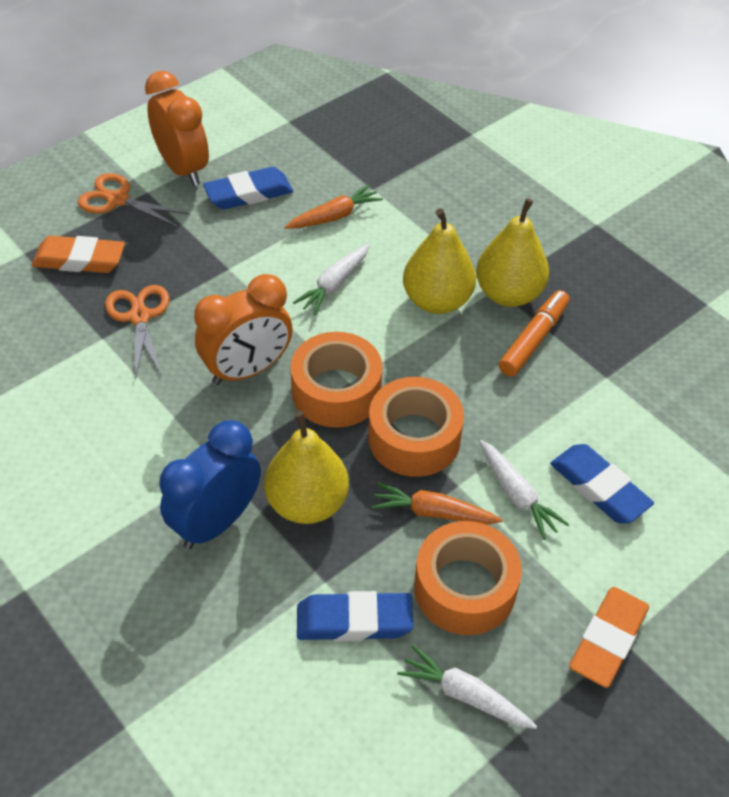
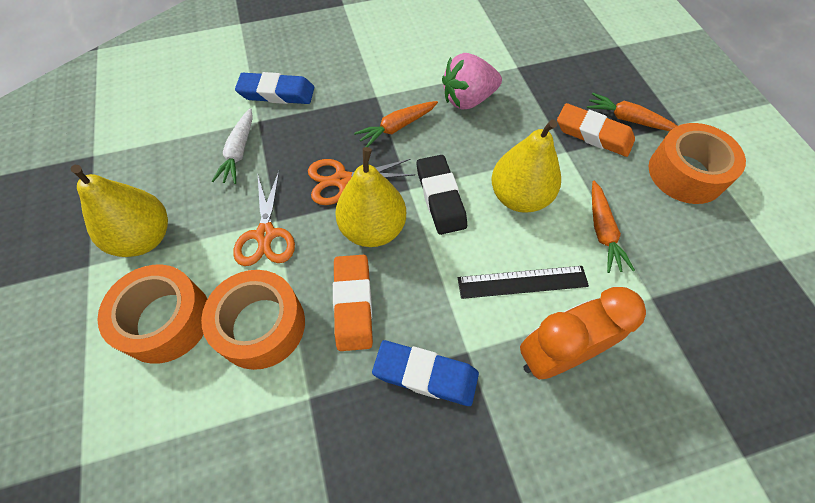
black eraser: none = 0 -> [417,155,467,235] = 1
black ruler: none = 0 -> [458,266,589,299] = 1
blue clock: [159,420,261,549] = 1 -> none = 0
blue eraser: [203,167,293,210] [297,591,414,641] [550,444,654,523] = 3 -> [235,72,314,104] [372,340,479,406] = 2
orange carrot: [285,184,383,229] [371,482,503,524] = 2 -> [354,101,438,147] [587,93,677,131] [592,181,635,273] = 3
orange clock: [145,71,209,186] [194,274,293,385] = 2 -> [520,287,646,379] = 1
orange marker: [499,290,570,376] = 1 -> none = 0
pink strawberry: none = 0 -> [442,53,502,110] = 1
white carrot: [293,244,370,315] [397,645,537,729] [479,440,570,540] = 3 -> [212,108,253,184] = 1

